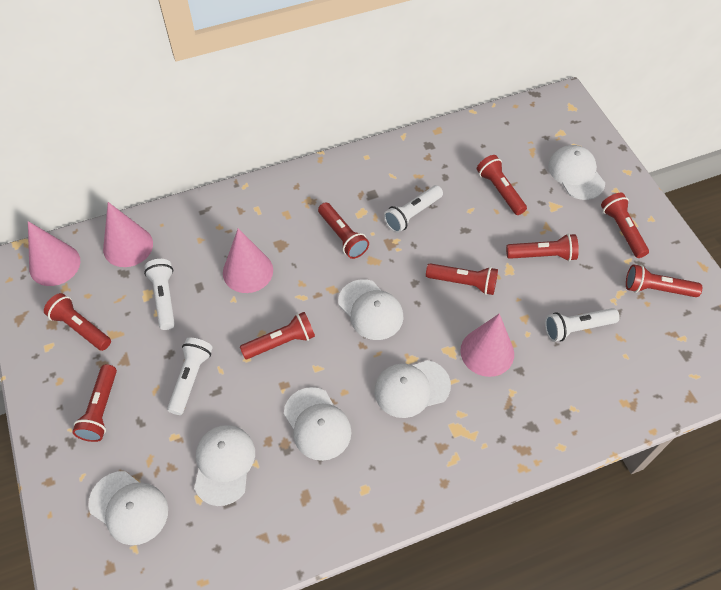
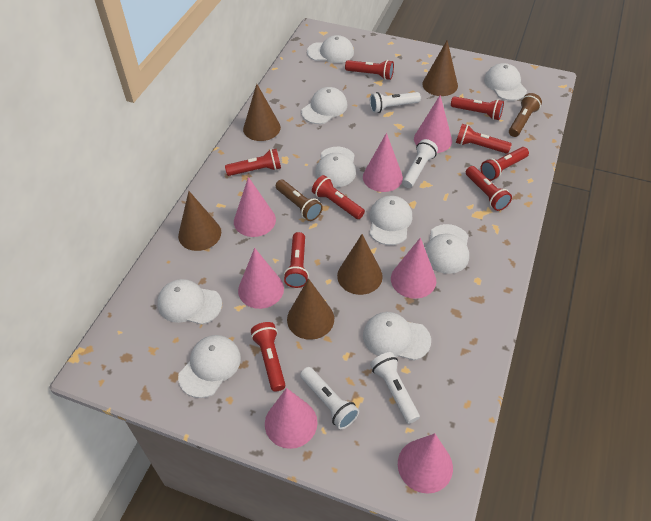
brown cone: none = 0 -> [178,191,221,251] [243,84,281,141] [287,278,334,340] [337,234,383,295] [422,40,458,96] = 5
brown flashlight: none = 0 -> [276,180,323,221] [509,93,542,137] = 2
pink cone: [28,221,80,286] [103,202,153,267] [223,228,273,293] [460,313,514,377] = 4 -> [234,177,276,237] [238,248,284,309] [265,388,317,449] [363,133,403,192] [391,238,436,299] [398,433,453,494] [414,95,452,153] = 7
white cap: [88,471,168,545] [194,425,255,506] [284,387,351,461] [338,279,403,340] [374,360,451,418] [548,145,605,200] = 6 -> [157,279,222,325] [178,335,241,398] [301,87,347,124] [307,35,354,63] [315,147,356,187] [363,312,431,361] [370,195,412,245] [425,224,469,274] [484,63,527,101] = 9

